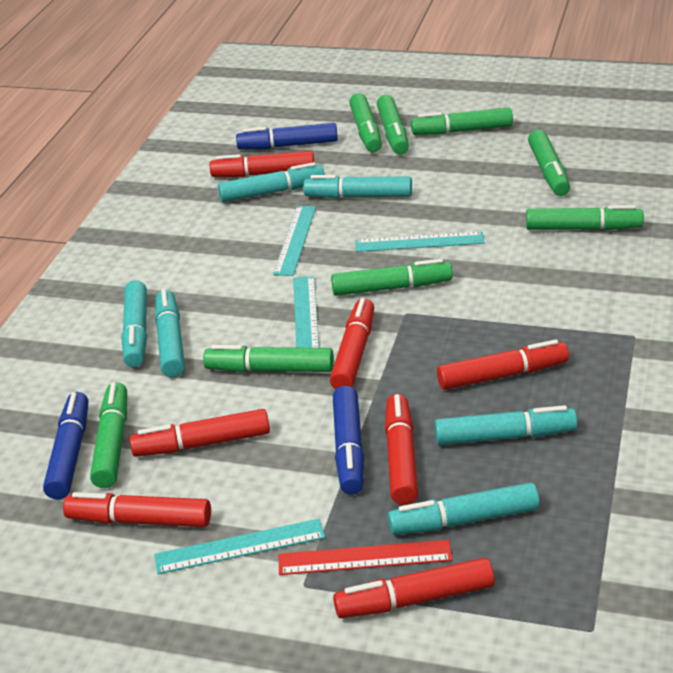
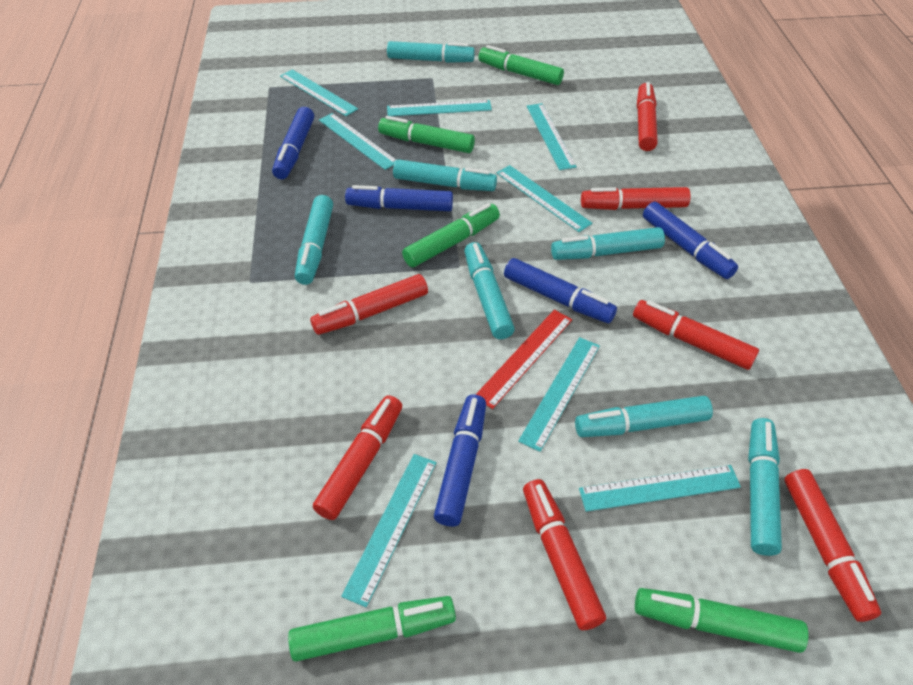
blue marker: [43,392,88,499] [236,123,338,149] [333,386,364,495] = 3 -> [272,107,314,179] [345,185,453,211] [434,394,486,527] [504,258,617,323] [643,202,738,279] = 5
green marker: [90,382,127,488] [203,345,334,372] [331,259,453,296] [349,93,382,152] [377,95,409,155] [411,107,513,135] [526,205,644,230] [528,130,570,196] = 8 -> [288,596,456,662] [378,116,475,153] [402,203,500,267] [478,45,564,85] [635,588,808,653] = 5
turquoise marker: [121,280,147,367] [155,289,185,377] [218,162,325,202] [303,175,412,198] [388,482,540,535] [434,405,578,445] = 6 -> [295,195,333,285] [387,41,475,63] [393,159,497,191] [464,242,515,339] [551,227,665,260] [575,396,713,437] [748,418,782,556] = 7
turquoise ruler: [154,519,325,574] [273,206,316,276] [293,276,319,348] [355,232,485,252] = 4 -> [280,69,358,116] [319,113,396,170] [341,454,437,607] [387,100,492,116] [497,165,592,232] [518,337,600,452] [527,103,577,170] [579,465,741,512] = 8

